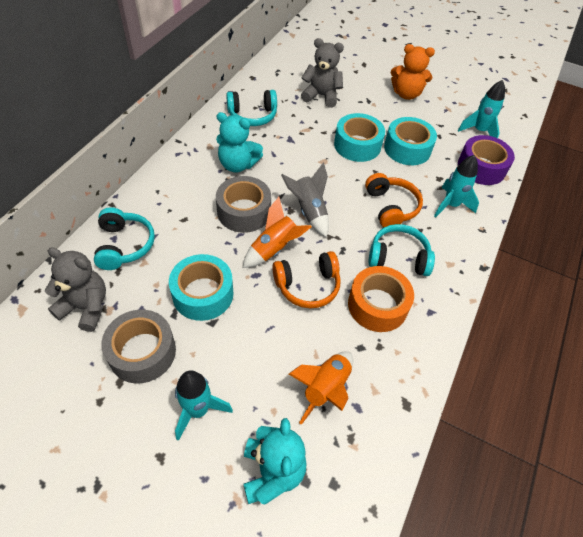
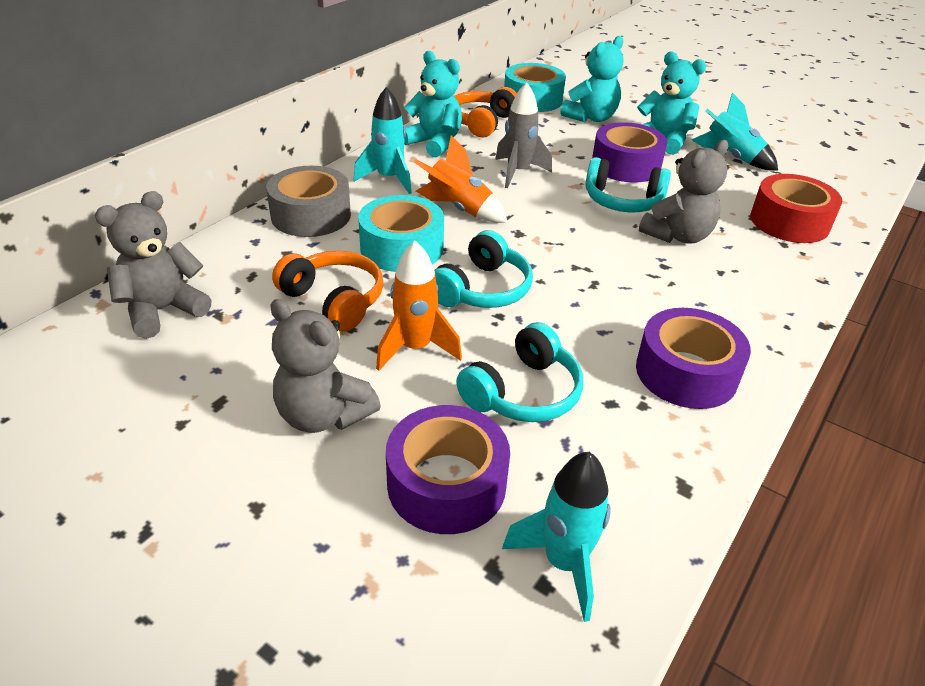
grey tape: [101,310,176,383] [216,176,271,233] = 2 -> [266,166,351,237] = 1
grey teddy bear: [45,247,106,332] [301,38,344,108] = 2 -> [95,191,212,339] [270,299,381,433] [639,140,728,244] = 3
orange tape: [348,266,414,332] = 1 -> none = 0
orange teddy bear: [391,44,435,100] = 1 -> none = 0
purple tape: [458,135,515,185] = 1 -> [386,405,510,534] [592,122,667,182] [636,308,751,409] = 3
red tape: none = 0 -> [750,174,842,243] = 1
turquoise tape: [169,254,233,321] [334,113,385,162] [384,117,437,165] = 3 -> [358,195,444,272] [504,63,566,112] = 2
turquoise teddy bear: [216,112,263,172] [244,418,307,505] = 2 -> [404,51,462,157] [560,36,623,122] [637,51,706,155] = 3

